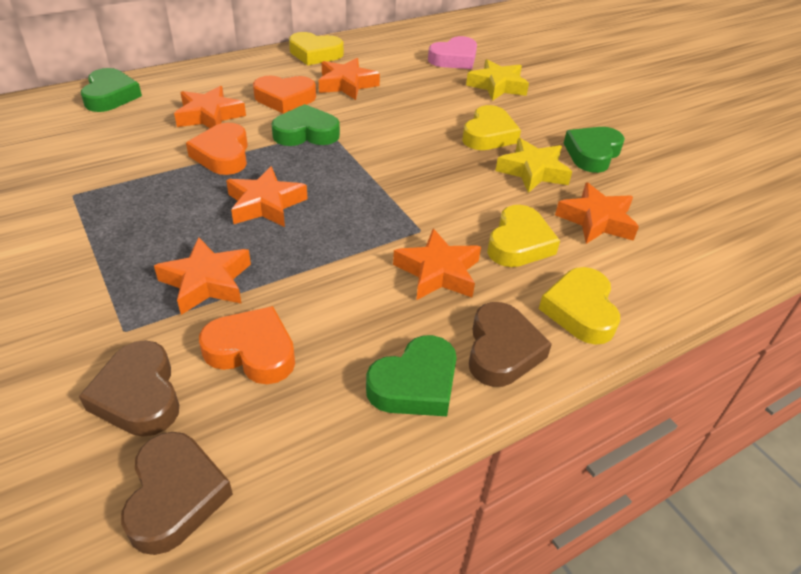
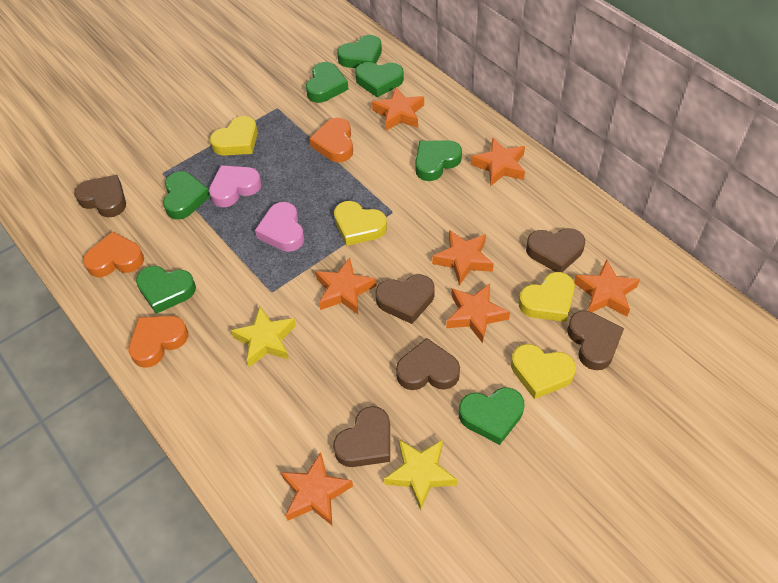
brown heart: [79,340,179,437] [121,432,233,555] [469,302,552,387] = 3 -> [74,175,126,218] [333,406,390,467] [376,275,434,324] [396,338,460,390] [526,228,585,272] [567,311,624,370] = 6
green heart: [81,68,142,112] [271,104,340,146] [366,335,457,416] [563,127,625,173] = 4 -> [136,266,196,314] [163,171,211,219] [306,62,349,103] [337,35,382,68] [355,62,404,97] [415,140,462,181] [459,387,525,445] = 7
orange star: [154,237,251,315] [174,86,246,128] [226,166,308,227] [319,58,380,100] [393,229,481,300] [555,182,639,244] = 6 -> [281,452,353,525] [315,257,377,314] [372,87,424,131] [432,230,494,286] [446,283,510,343] [471,137,525,186] [574,260,640,317] = 7
pink heart: [428,36,477,69] = 1 -> [209,165,262,207] [255,202,304,252] = 2

